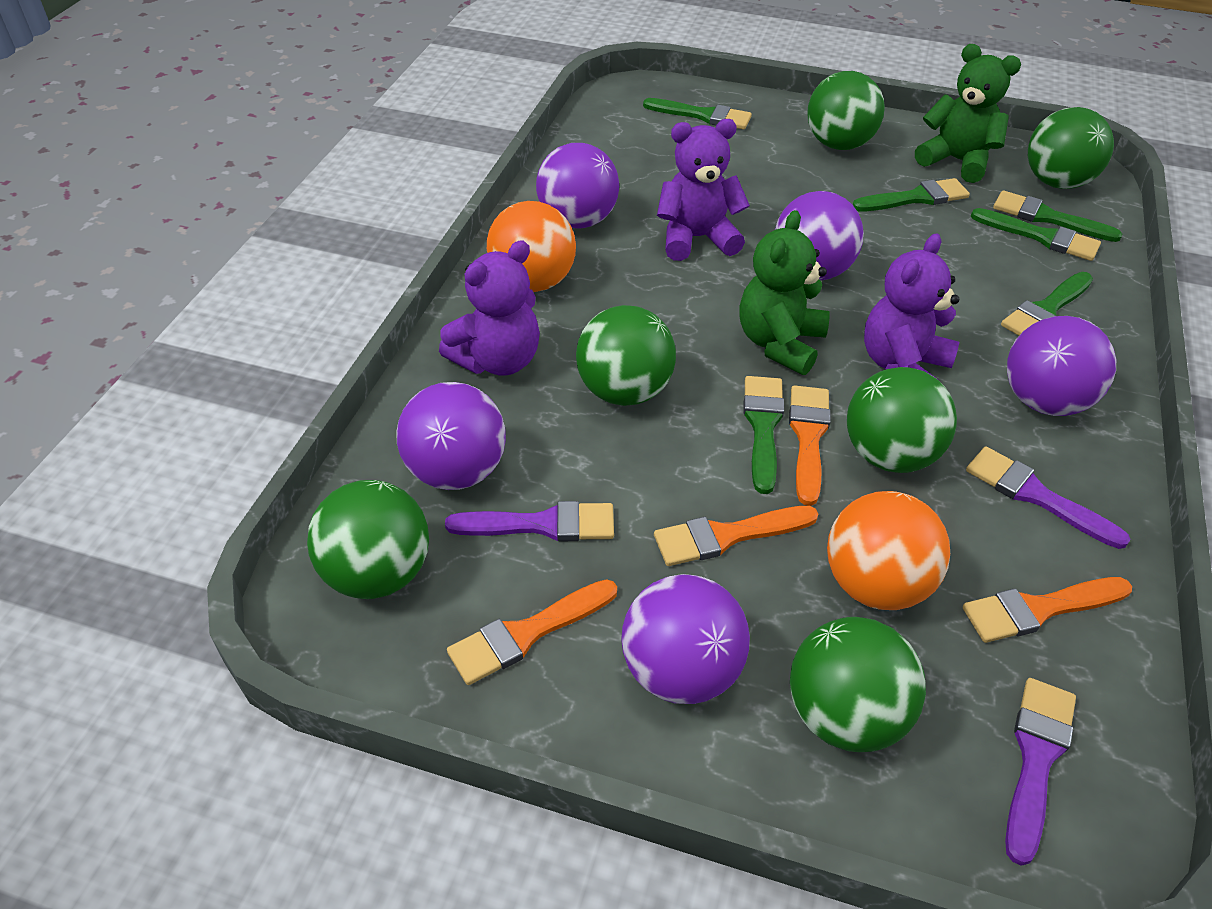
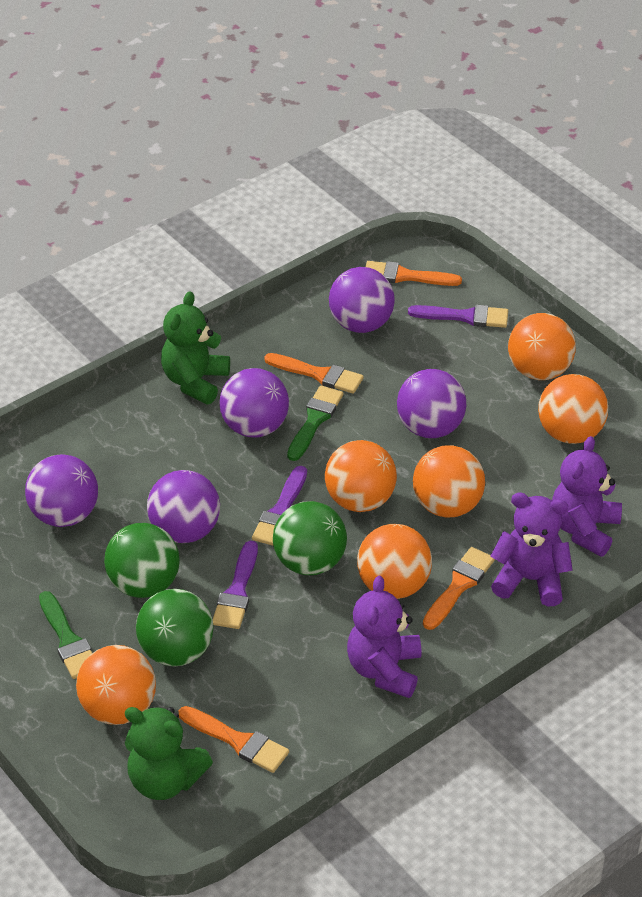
green ball: [307,480,429,599] [576,305,676,406] [790,617,926,752] [807,71,885,150] [847,367,957,473] [1028,107,1114,189] = 6 -> [104,523,180,598] [136,589,214,667] [273,501,347,575] = 3
green brush: [643,98,752,130] [744,376,784,494] [853,178,970,211] [971,208,1101,261] [993,190,1123,242] [1001,272,1093,336] = 6 -> [39,591,92,679] [287,385,343,461] = 2
orange ball: [487,201,576,292] [827,491,950,610] = 2 -> [76,645,156,725] [325,440,397,512] [357,524,432,599] [413,445,485,517] [508,313,576,380] [538,374,608,444] = 6

